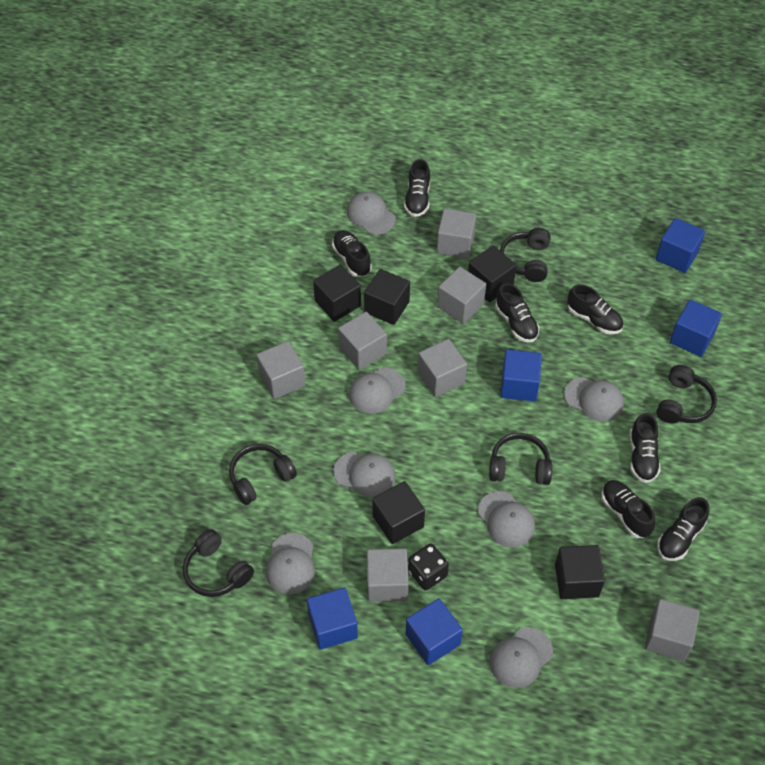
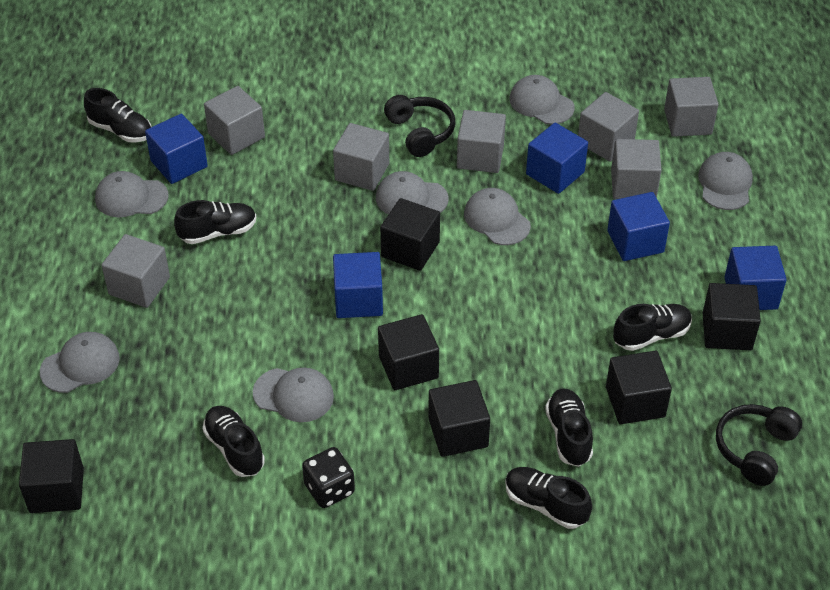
black cube: [313,265,361,322] [364,269,410,325] [372,481,425,544] [468,245,516,302] [555,545,605,599] = 5 -> [19,439,84,513] [378,314,439,390] [380,198,440,271] [428,380,490,457] [606,351,672,424] [703,283,761,350] = 6
black headphones: [183,529,254,597] [229,444,297,505] [489,433,552,485] [500,228,551,282] [656,365,717,424] = 5 -> [384,95,456,157] [716,404,802,486] = 2
black shoe: [332,230,372,277] [404,159,430,217] [495,283,539,342] [568,284,623,334] [601,480,655,538] [630,413,661,483] [657,497,709,561] = 7 -> [84,88,151,142] [174,200,256,244] [203,406,265,477] [505,467,592,529] [545,388,593,467] [613,304,692,351] = 6

